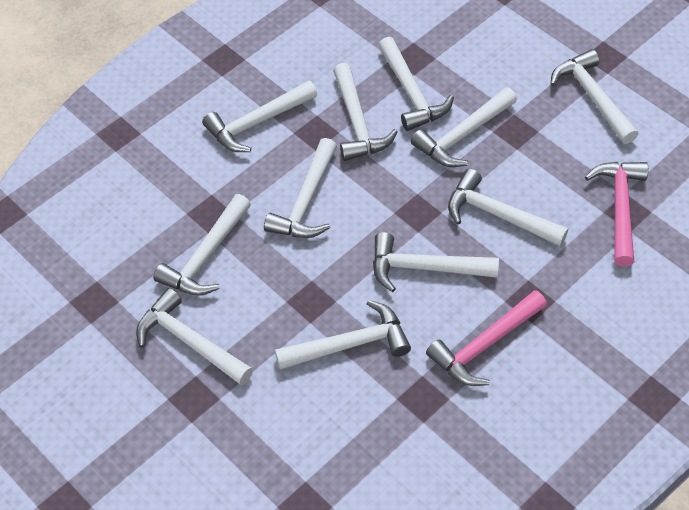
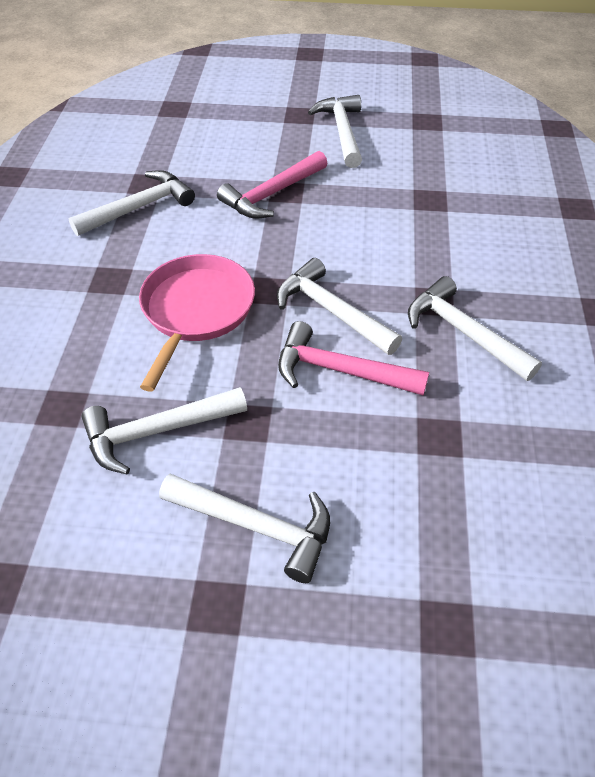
pink pan: none = 0 -> [139,254,255,392] = 1
white hammer: [136,288,253,385] [153,194,251,296] [202,80,317,152] [264,138,337,238] [275,300,411,370] [333,63,398,161] [373,232,499,292] [378,37,454,131] [411,87,517,167] [448,169,568,246] [551,49,638,144] = 11 -> [68,170,195,236] [82,387,247,475] [159,473,330,583] [277,258,402,355] [308,95,362,168] [408,276,542,381] = 6

